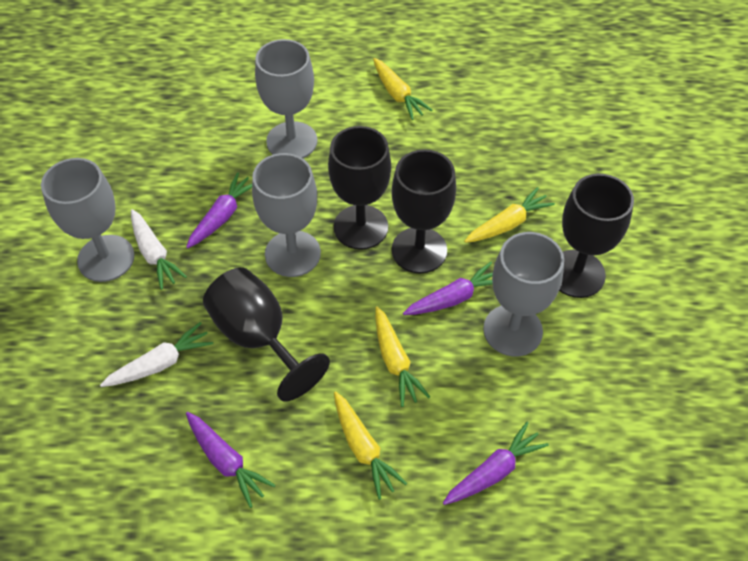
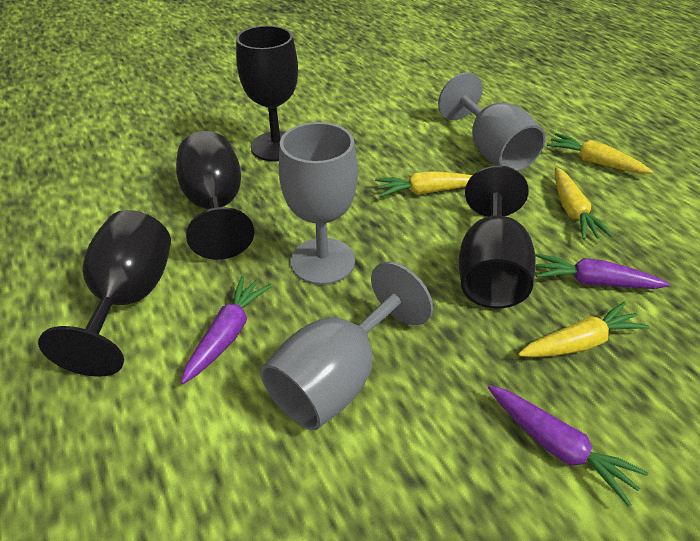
grey goblet: [41,158,135,282] [252,153,321,277] [255,39,317,158] [483,232,564,356] = 4 -> [260,262,433,430] [279,122,358,285] [438,72,546,172] = 3
purple carrot: [186,172,252,248] [186,412,275,508] [403,262,493,315] [443,422,549,505] = 4 -> [181,276,272,384] [488,385,648,507] [535,254,670,289] = 3
white carrot: [100,322,213,387] [131,209,187,290] = 2 -> none = 0

